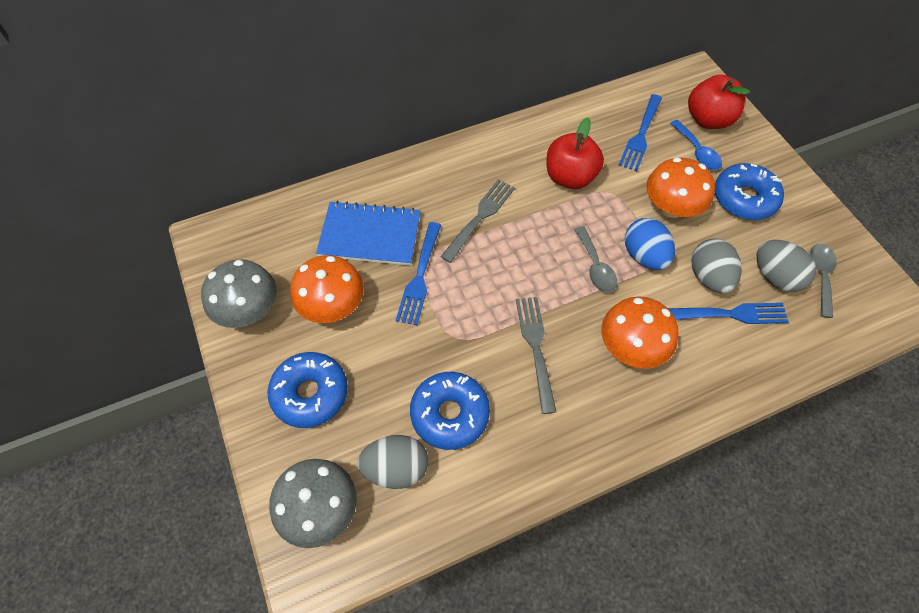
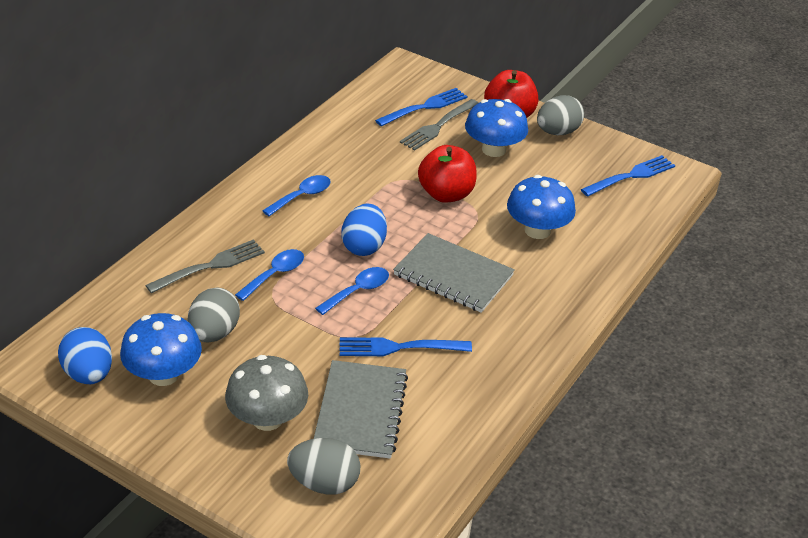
blue donut: [267,352,348,428] [410,372,490,450] [715,163,784,220] = 3 -> none = 0
blue egg: [625,218,675,270] = 1 -> [58,327,112,384] [341,204,387,256] = 2
blue mushroom: none = 0 -> [120,313,202,386] [465,99,528,157] [507,175,576,239] = 3
blue notebook: [316,201,420,266] = 1 -> none = 0
blue spoon: [670,120,722,170] = 1 -> [235,249,304,301] [262,175,331,216] [315,267,389,315] = 3
grey mushroom: [201,259,277,328] [269,459,357,548] = 2 -> [225,355,308,431] = 1
grey notebook: none = 0 -> [314,360,408,459] [393,233,515,313] = 2
grey spoon: [574,226,617,293] [810,244,837,318] = 2 -> none = 0
orange mushroom: [290,255,364,323] [601,296,679,369] [646,157,715,218] = 3 -> none = 0

